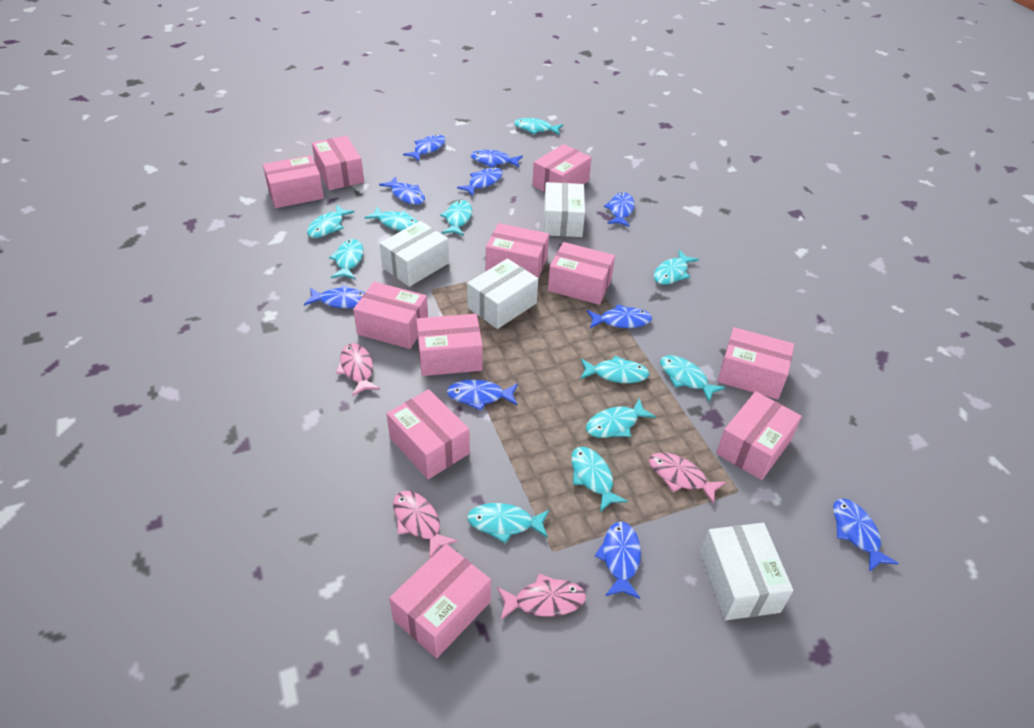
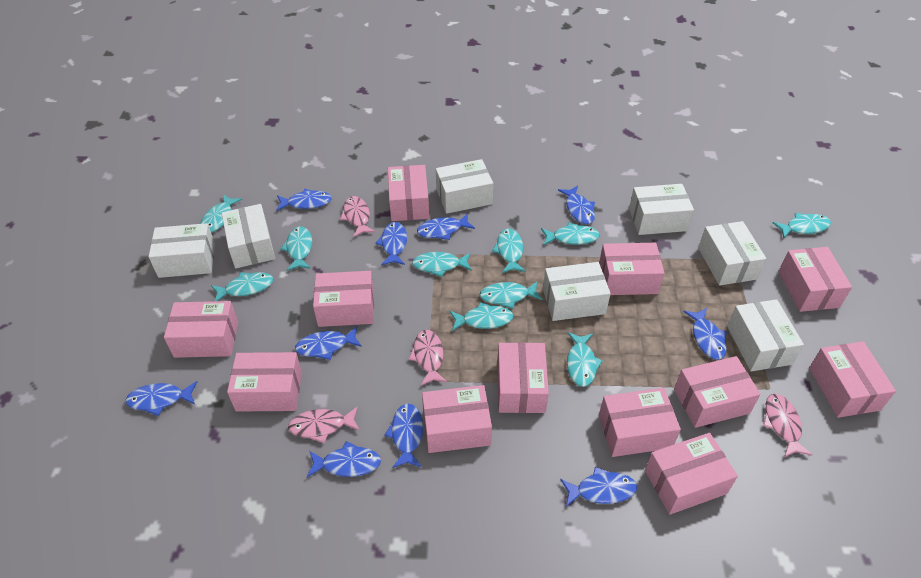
pink box: [263,155,324,208] [312,135,364,190] [353,282,428,349] [387,389,470,479] [389,544,491,658] [416,314,483,376] [486,223,549,278] [532,144,592,192] [548,242,615,305] [716,391,802,480] [717,327,794,399] = 11 -> [164,301,238,358] [227,352,302,412] [313,271,374,327] [388,165,429,221] [422,385,492,453] [497,342,549,413] [599,243,664,295] [599,388,681,457] [645,433,738,515] [674,356,761,428] [778,247,852,312] [809,341,896,418] = 12
turquoise fish: [307,205,355,238] [329,239,364,279] [364,207,418,231] [440,200,472,236] [467,503,549,544] [514,118,563,135] [571,447,628,512] [580,356,650,383] [586,398,656,438] [654,250,699,285] [660,355,726,402] = 11 -> [200,194,242,233] [211,272,274,301] [280,226,312,271] [412,252,472,277] [450,302,514,331] [479,281,542,309] [492,229,526,273] [541,222,600,245] [567,332,603,387] [773,213,831,238] = 10
white box: [380,221,449,287] [467,259,538,329] [544,182,585,237] [700,523,793,620] = 4 -> [148,223,215,278] [221,204,275,268] [436,159,493,214] [543,262,611,321] [629,184,694,235] [698,221,766,286] [727,299,804,371] = 7

